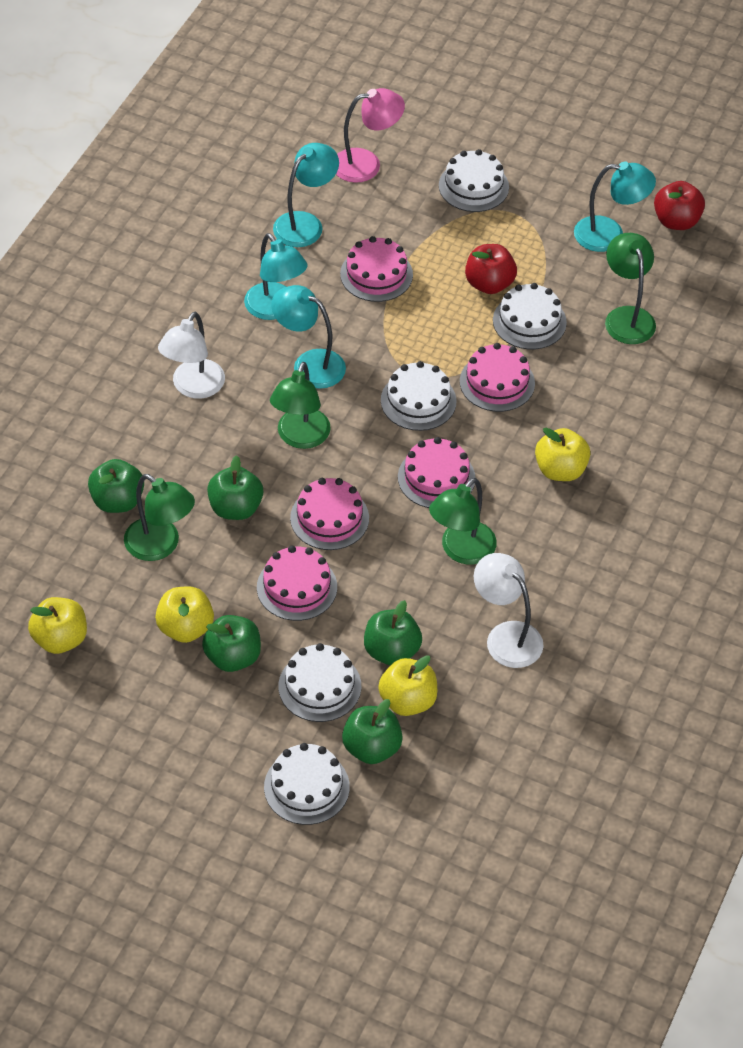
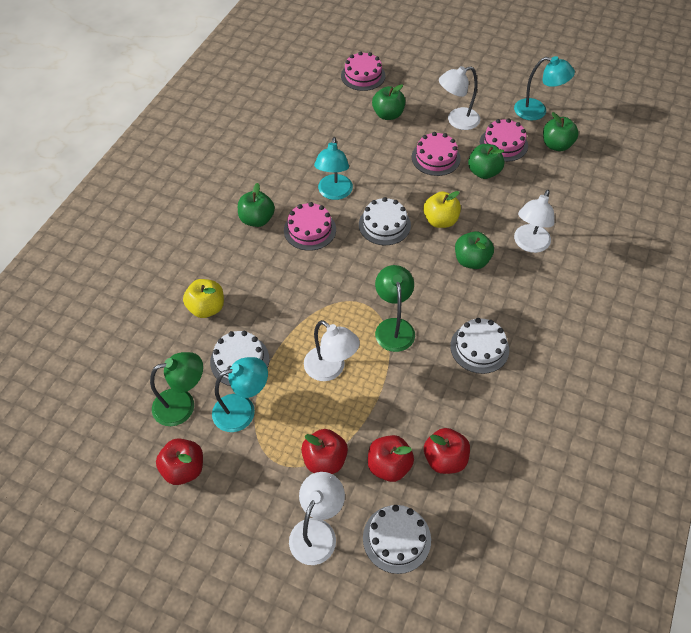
green lamp: [124,474,195,561] [270,362,331,449] [429,478,497,565] [605,233,656,344] = 4 -> [150,352,203,426] [375,265,415,352] = 2
pink cake: [257,545,337,621] [290,478,369,550] [340,236,413,302] [398,437,475,508] [460,343,535,412] = 5 -> [284,202,336,251] [341,52,386,91] [412,132,461,176] [480,118,528,162] = 4
pink lamp: [336,88,405,183] = 1 -> none = 0
red apple: [465,244,517,294] [654,181,705,230] = 2 -> [156,438,203,485] [301,429,348,474] [368,435,414,482] [424,428,470,474] = 4
turquoise lamp: [244,233,307,320] [271,285,346,389] [273,143,339,247] [574,162,656,252] = 4 -> [212,357,268,432] [314,137,353,200] [514,56,575,120] = 3
white cake: [264,743,350,825] [278,643,361,722] [381,361,457,431] [439,149,509,212] [493,283,567,349] = 5 -> [210,331,270,386] [359,197,411,245] [363,505,431,574] [450,318,509,374] = 4
white lamp: [158,312,225,399] [474,553,544,668] = 2 -> [289,472,345,565] [304,320,360,381] [439,66,480,130] [514,190,554,253] = 4
yellow apple: [28,597,87,654] [155,586,214,643] [378,655,437,716] [535,428,590,481] = 4 -> [183,279,224,318] [423,191,461,228] = 2

